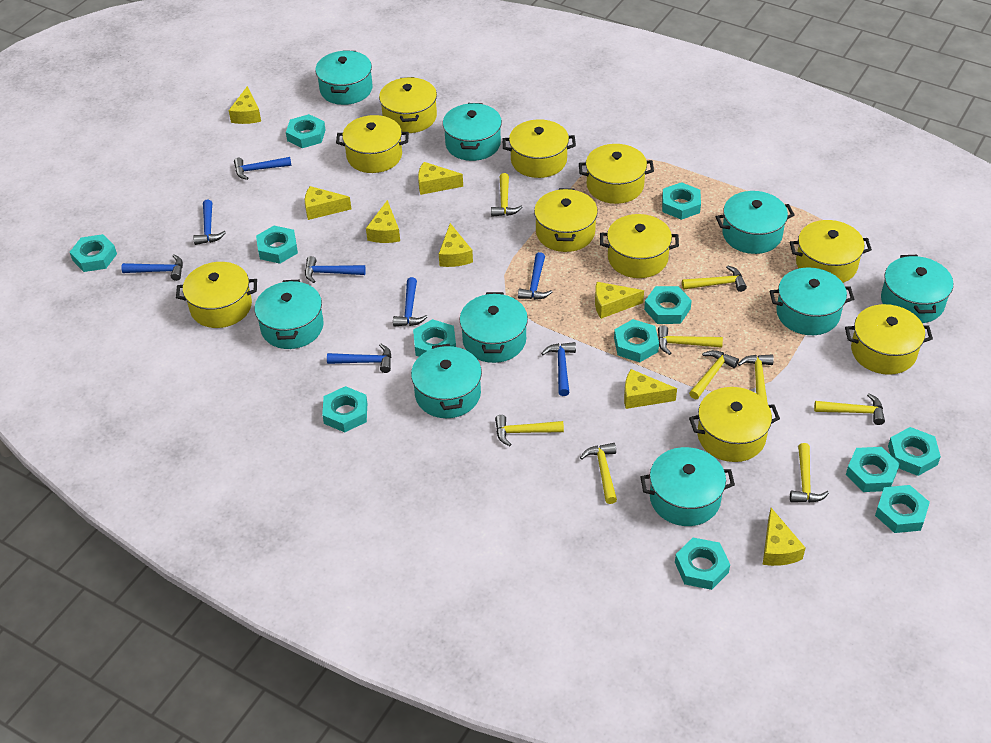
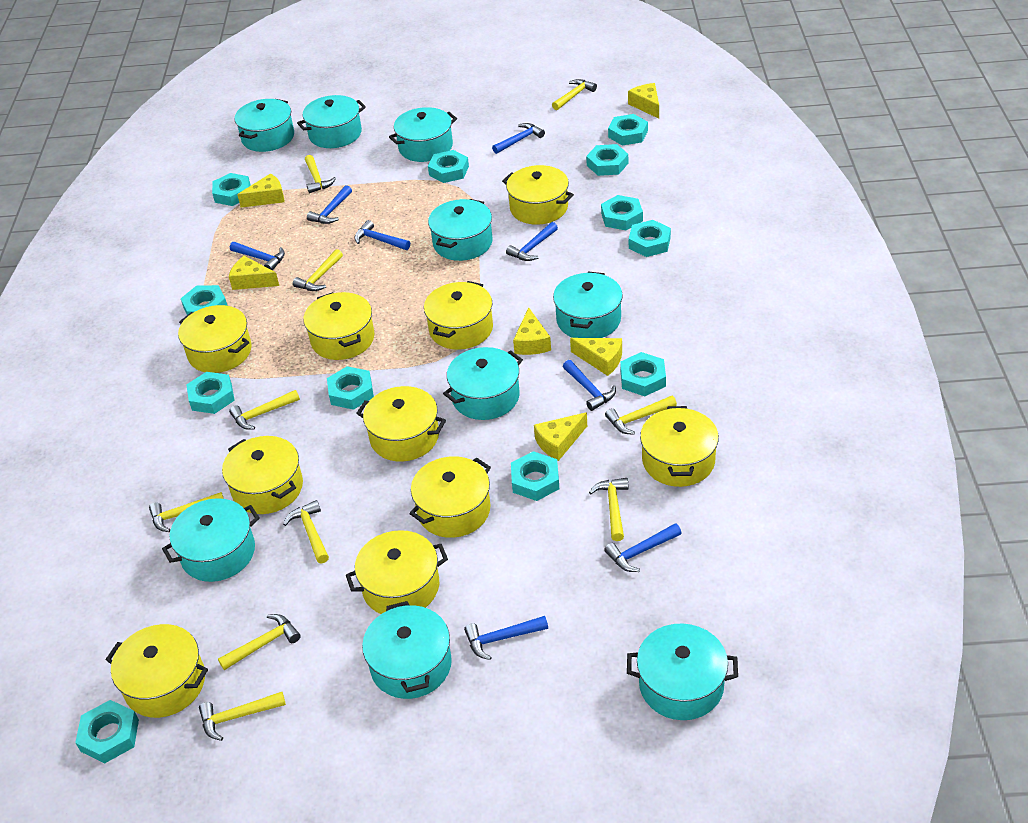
yellow cheese: [229,86,261,124] [305,186,351,220] [366,200,400,243] [418,162,463,195] [439,223,473,267] [595,282,644,319] [624,369,677,409] [763,508,806,566] = 8 -> [229,256,279,290] [237,173,285,208] [513,308,551,355] [534,412,587,461] [570,338,622,376] [628,83,659,119] = 6
yellow hammer: [491,173,522,217] [495,415,564,446] [580,443,617,504] [658,325,723,355] [682,265,747,292] [689,350,739,399] [738,354,774,404] [790,443,829,503] [814,393,885,425] = 9 -> [149,492,224,532] [199,692,286,741] [218,614,301,670] [229,390,300,430] [283,500,329,563] [293,249,343,291] [305,155,336,193] [552,79,597,110] [589,478,629,541] [605,396,677,435] = 10

